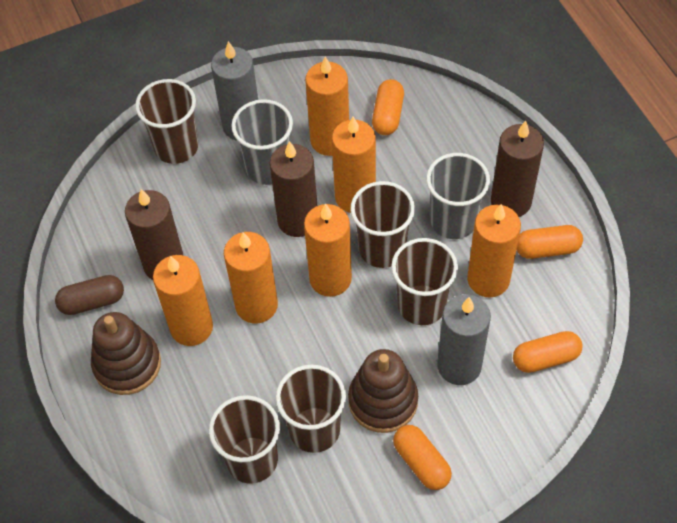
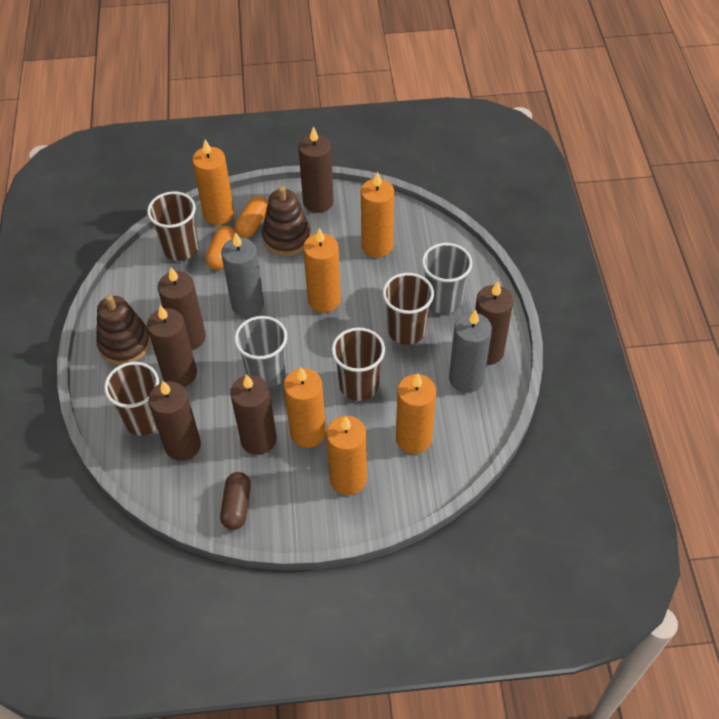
brown candle: [125,189,184,280] [270,141,317,237] [491,121,544,217] = 3 -> [147,305,197,387] [148,381,201,461] [158,267,206,350] [230,374,277,455] [298,126,334,213] [475,281,513,365] = 6
brown cup: [135,79,199,164] [209,395,280,484] [276,365,346,453] [350,181,415,268] [391,238,458,325] = 5 -> [104,362,159,436] [147,191,199,261] [331,327,385,401] [382,273,434,345] = 4
orange capsule: [372,79,404,135] [393,425,452,490] [513,331,583,373] [517,225,583,259] = 4 -> [206,226,235,270] [235,196,268,238] = 2

